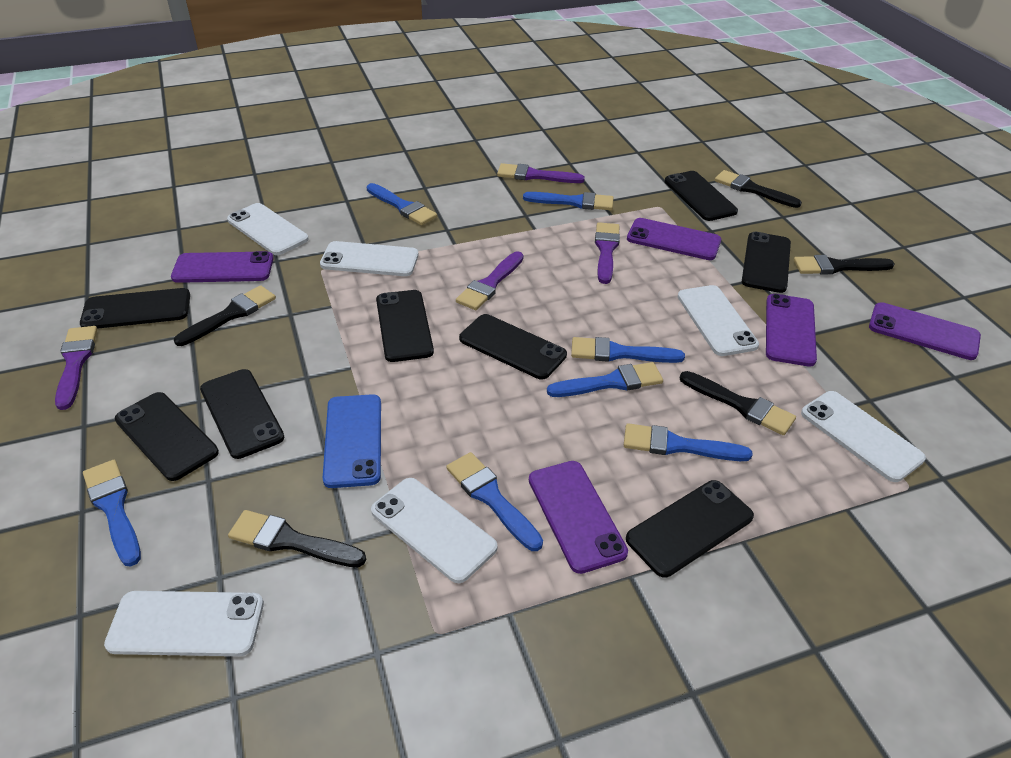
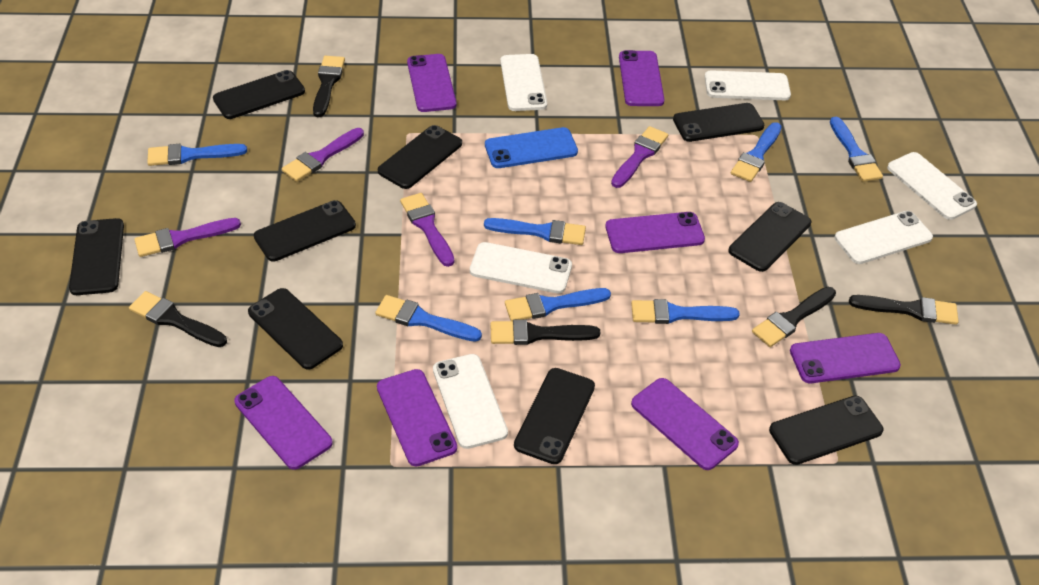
black phone: [80,288,190,329] [115,392,219,481] [200,369,284,459] [376,290,434,362] [459,314,567,380] [626,480,754,578] [665,171,738,221] [742,232,791,293] = 8 -> [69,218,124,295] [213,70,305,119] [248,288,343,370] [254,200,356,262] [378,125,462,189] [514,368,595,464] [673,103,764,142] [728,202,811,272] [769,396,884,465] = 9
purple phone: [171,251,274,283] [529,461,628,574] [627,218,721,260] [766,294,817,367] [869,302,981,360] = 5 -> [234,376,333,470] [377,369,457,466] [407,54,457,112] [605,212,705,253] [619,50,665,106] [631,378,739,470] [790,333,901,383] = 7

